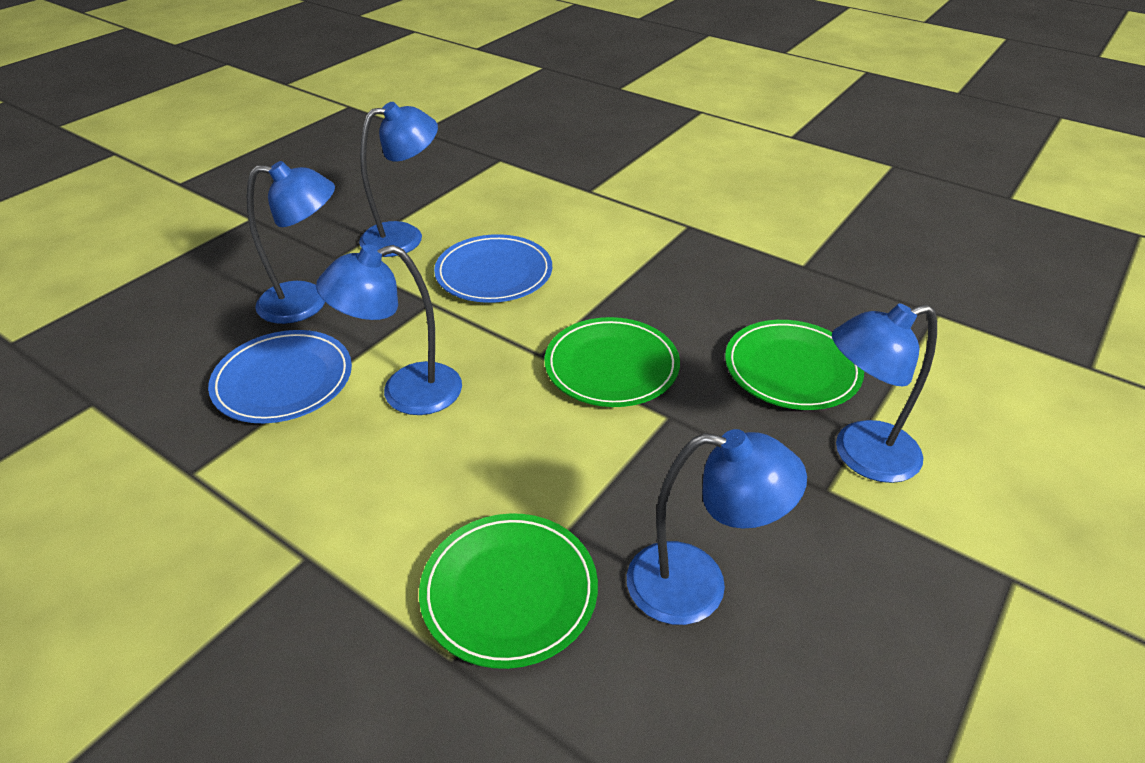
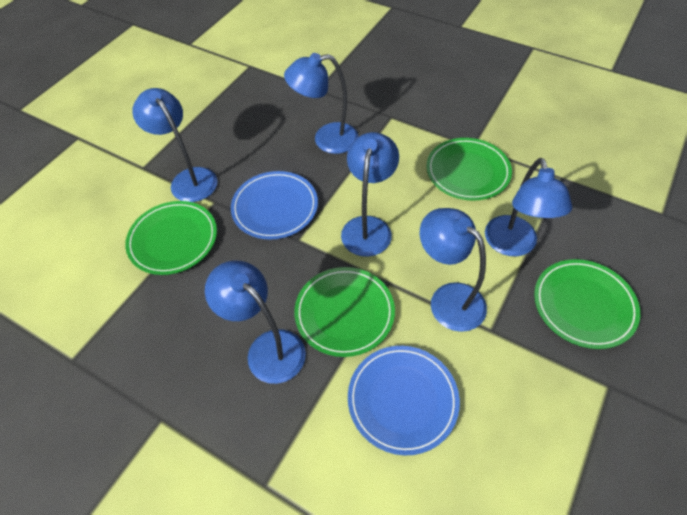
blue lamp: [247,161,335,324] [316,244,462,415] [359,102,438,257] [627,429,807,625] [832,303,937,483] = 5 -> [132,88,217,202] [205,260,306,384] [284,53,359,154] [341,132,399,257] [420,208,487,332] [485,158,572,256] = 6
green plate: [419,513,598,669] [544,317,680,407] [725,320,864,410] = 3 -> [125,201,217,275] [294,267,395,357] [426,138,512,201] [534,259,640,349] = 4

